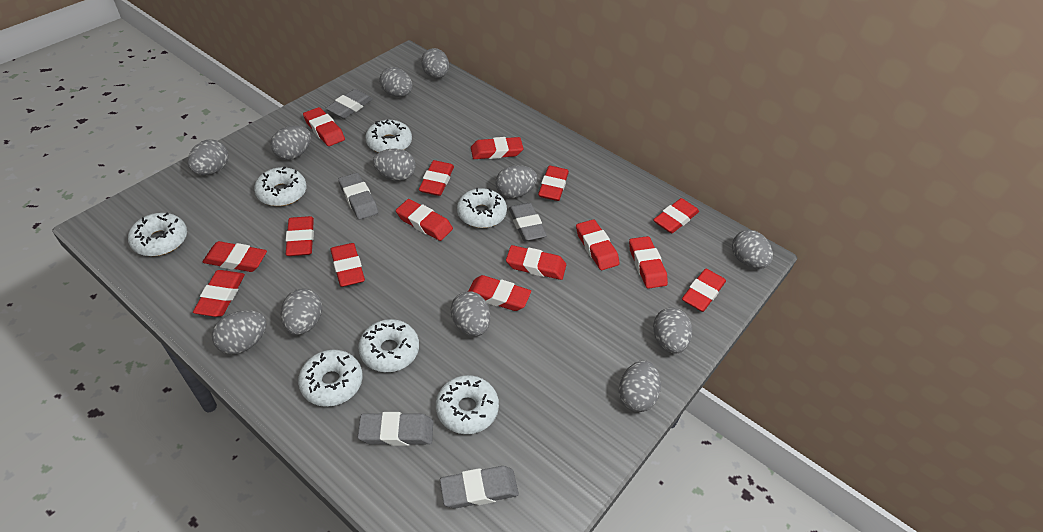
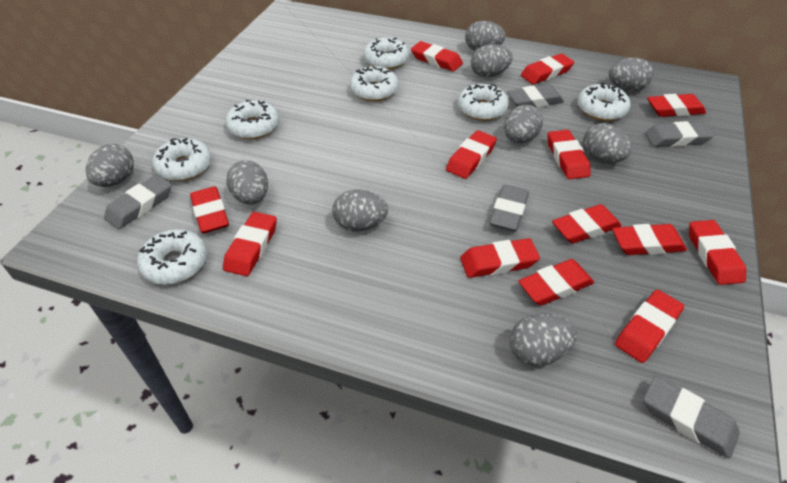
grey egg: [188,140,229,175] [212,310,267,354] [271,125,311,160] [281,289,322,335] [373,149,416,181] [379,67,413,97] [421,48,449,78] [451,291,490,336] [495,165,537,198] [619,360,661,412] [653,307,692,354] [732,230,773,269] = 12 -> [86,144,134,187] [226,160,268,205] [332,190,388,231] [465,21,506,51] [471,44,513,77] [504,105,543,143] [510,313,577,366] [583,123,631,163] [609,58,654,91] = 9
red eraser: [193,270,245,317] [203,241,267,272] [286,216,314,256] [303,107,345,146] [331,243,365,287] [396,199,453,241] [419,160,454,196] [468,275,531,311] [471,137,524,159] [506,245,566,280] [538,165,569,201] [576,219,620,270] [629,236,668,289] [653,198,699,234] [682,269,726,312] = 15 -> [190,186,229,233] [223,212,277,276] [411,41,463,72] [446,130,497,179] [460,238,540,278] [518,259,594,306] [521,54,574,84] [547,130,591,179] [552,204,621,244] [612,224,687,255] [615,290,684,363] [647,94,706,117] [689,220,746,285] = 13

